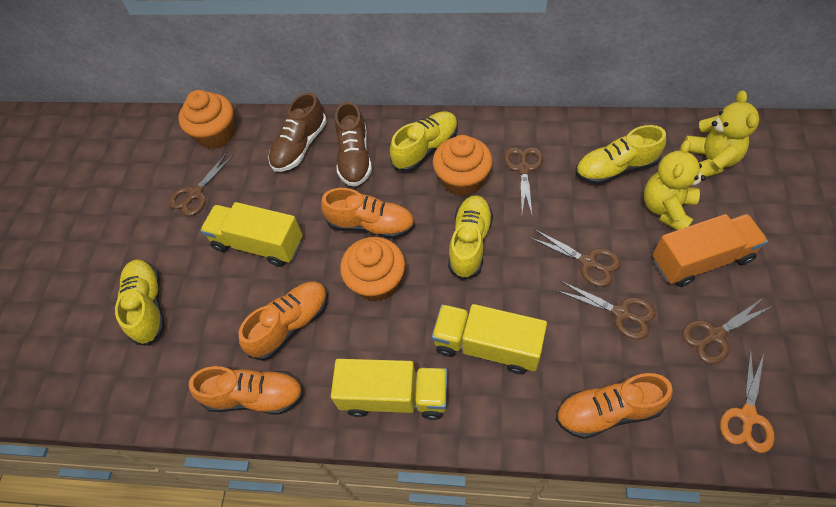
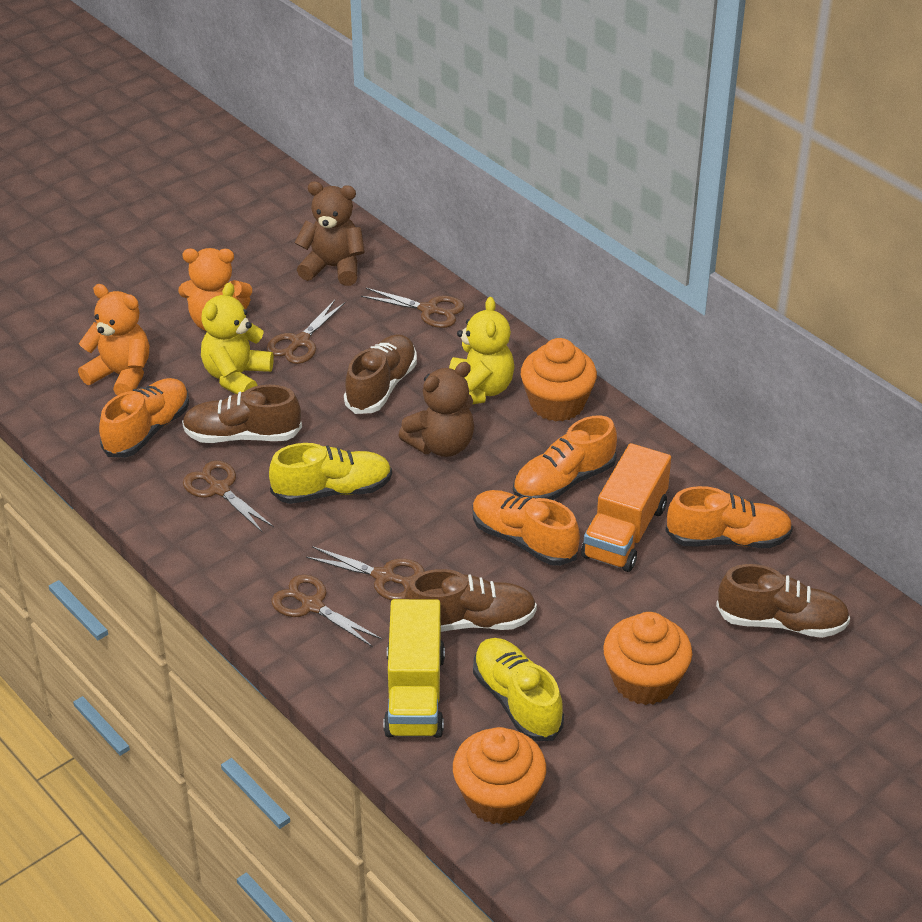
brown shoe: [268,93,327,172] [335,102,372,187] = 2 -> [182,385,302,443] [344,334,417,414] [405,569,537,632] [716,564,850,638] = 4
brown teddy bear: none = 0 -> [294,181,365,286] [398,362,474,457] = 2
orange scissors: [720,348,774,453] = 1 -> none = 0
orange teddy bear: none = 0 -> [78,284,149,395] [179,248,252,332] = 2
yellow shoe: [115,259,165,346] [390,111,458,172] [448,195,493,281] [576,125,666,185] = 4 -> [269,443,392,504] [473,638,564,741] = 2
yellow truck: [200,202,303,267] [331,359,447,420] [432,304,547,374] = 3 -> [383,599,445,738] = 1

